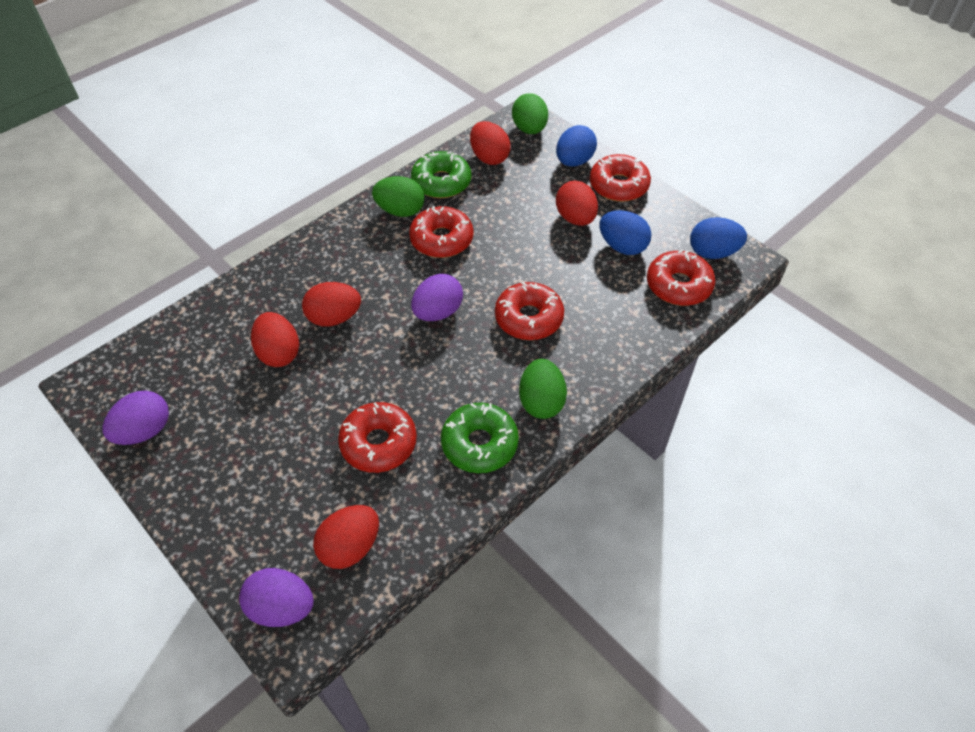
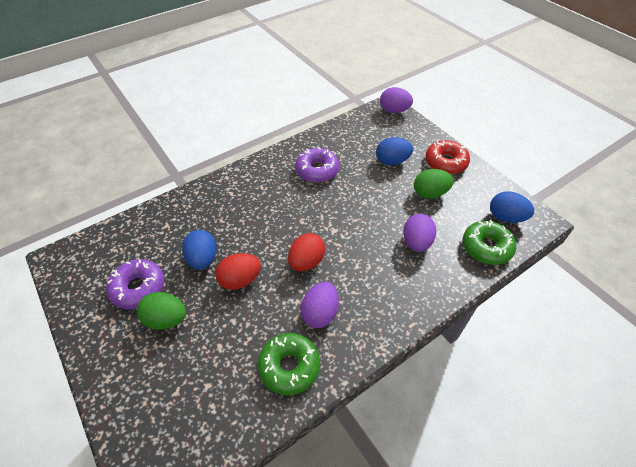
green egg: [372,176,425,217] [512,93,548,134] [519,359,567,419] = 3 -> [137,292,186,330] [414,169,454,199] = 2
purple donut: none = 0 -> [106,259,164,309] [295,147,339,183] = 2
red donut: [338,402,417,473] [409,206,474,258] [495,282,564,340] [590,154,651,202] [647,249,715,306] = 5 -> [425,140,470,174] = 1
red egg: [251,312,299,367] [302,282,361,327] [313,505,379,569] [470,121,511,165] [556,181,598,226] = 5 -> [215,253,261,290] [288,233,325,271] = 2

